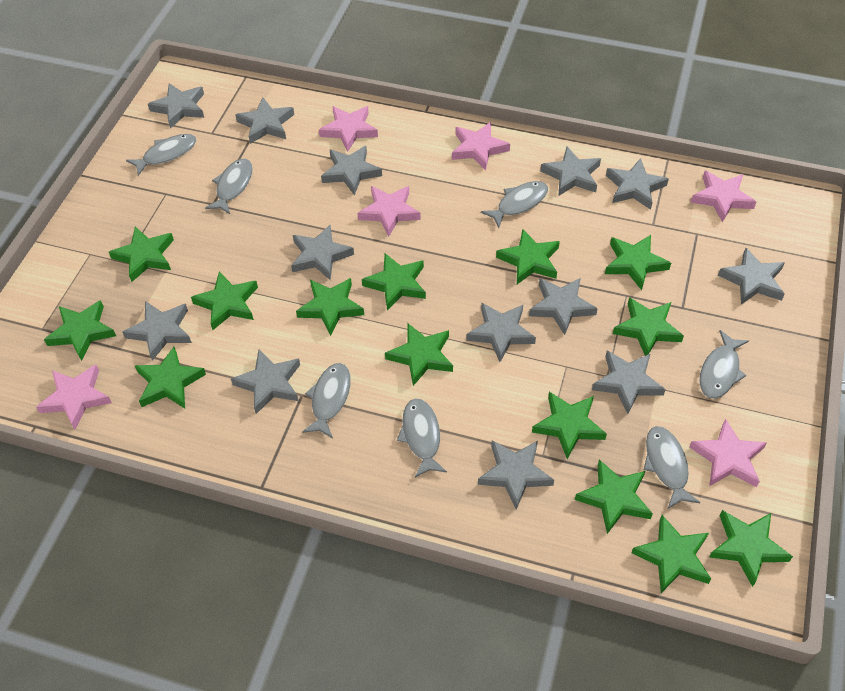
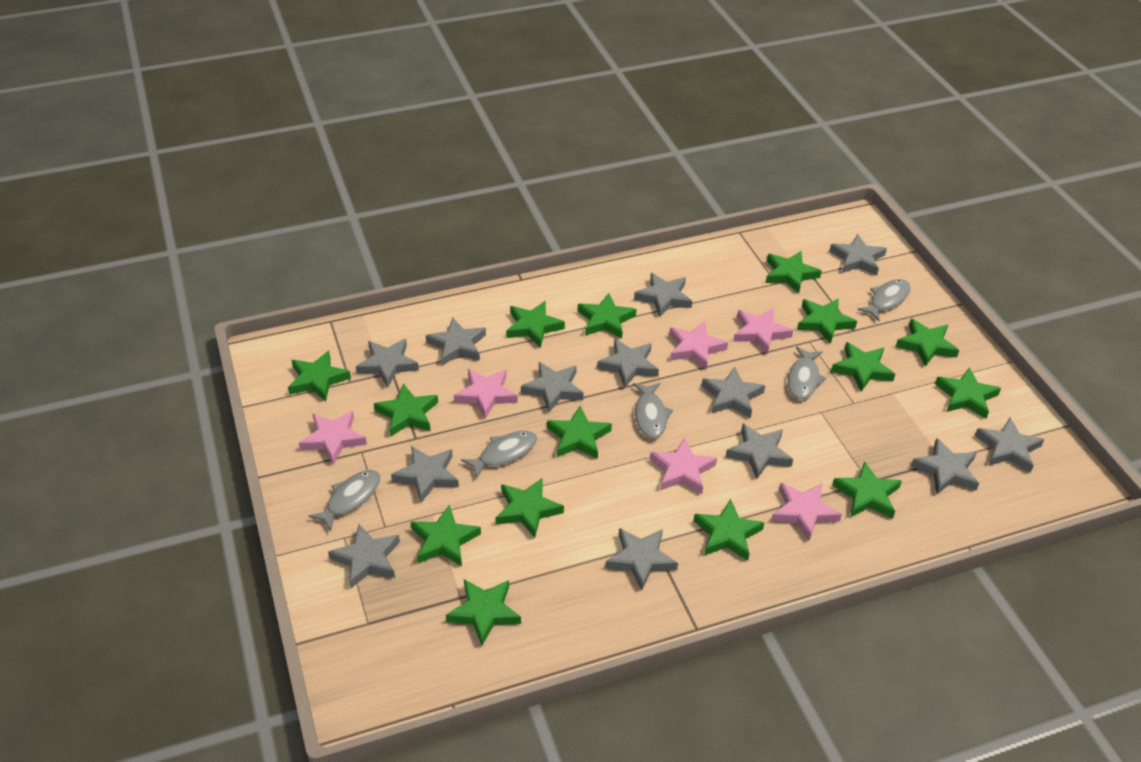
green star: [44,300,116,361] [109,227,174,282] [135,347,206,408] [191,271,258,330] [296,278,364,336] [362,253,426,311] [385,324,453,386] [496,229,560,284] [532,392,607,459] [575,460,653,534] [605,235,671,290] [613,297,684,356] [631,515,711,593] [709,510,793,587] = 14 -> [288,351,351,401] [374,383,438,437] [411,505,481,566] [446,579,521,645] [495,477,564,538] [506,301,565,348] [547,406,612,459] [578,293,636,339] [694,499,764,561] [766,251,822,294] [797,298,857,344] [831,342,895,392] [832,461,902,518] [896,319,959,367] [935,367,1001,419] = 15
grey fish: [126,134,196,176] [205,159,253,214] [302,363,351,438] [397,398,447,478] [481,181,548,228] [644,426,700,509] [699,330,749,399] = 7 -> [309,470,380,531] [461,431,537,479] [633,383,673,439] [787,347,826,399] [857,279,911,321] = 5

